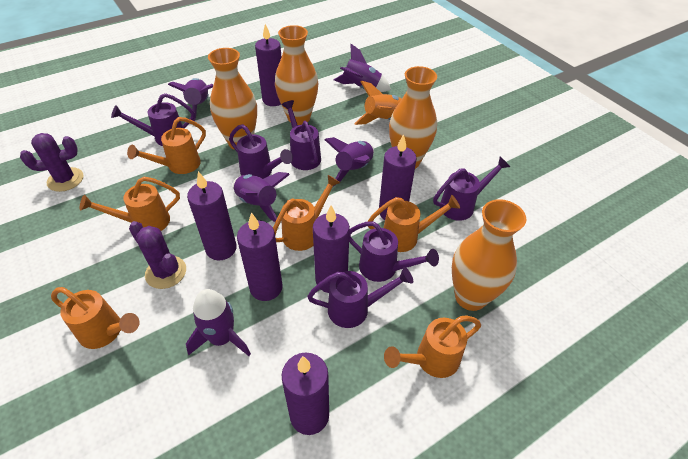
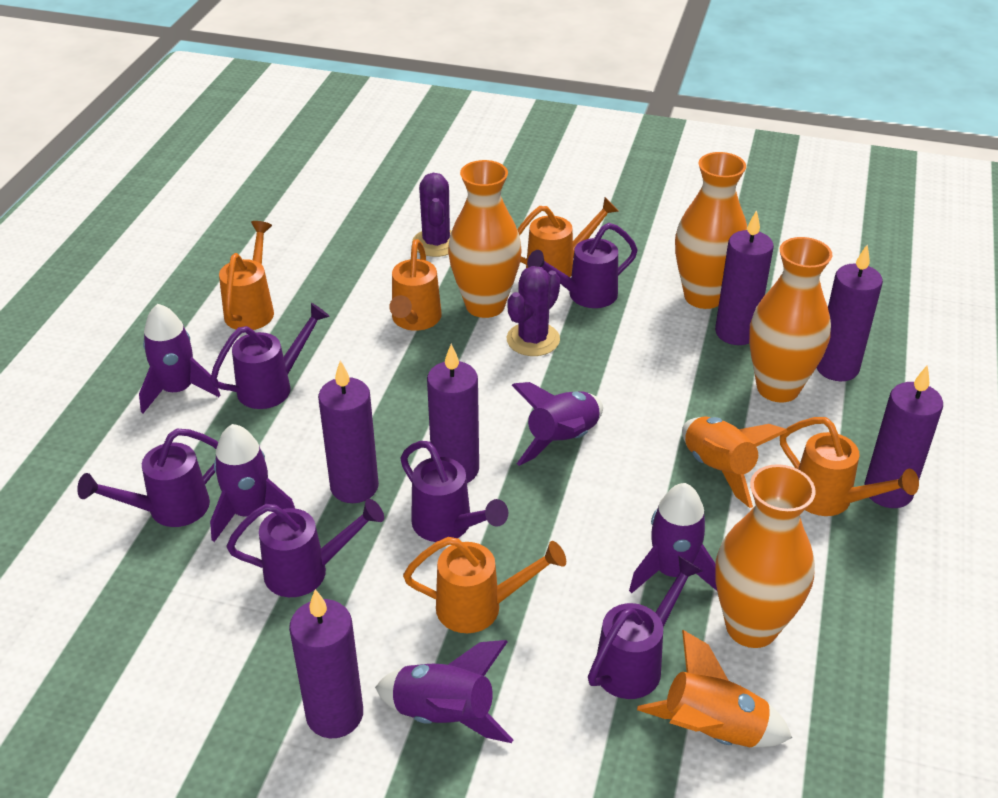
orange rocket: [354,81,402,125] = 1 -> [637,630,792,747] [682,416,788,508] = 2
orange watering can: [51,287,139,349] [80,177,180,231] [127,117,206,174] [273,175,341,251] [367,195,460,252] [384,316,481,378] = 6 -> [219,221,274,330] [389,239,442,331] [403,537,566,633] [517,197,619,277] [780,417,919,516] = 5

